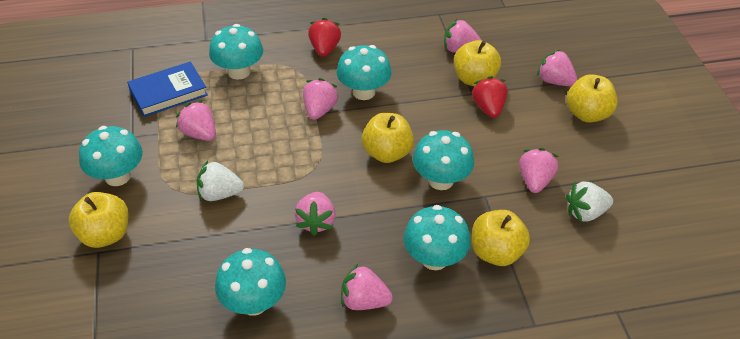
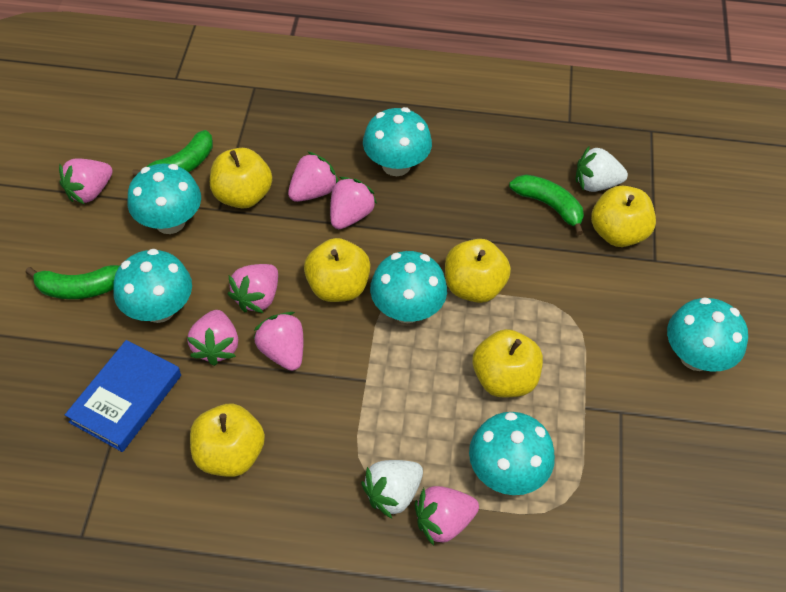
green banana: none = 0 -> [25,265,120,299] [132,130,213,176] [509,174,584,235] = 3
red strawberry: [308,18,341,57] [471,76,507,118] = 2 -> none = 0
yellow apple: [69,192,129,248] [362,113,414,163] [454,40,501,86] [472,210,530,266] [566,74,618,123] = 5 -> [190,404,265,477] [210,148,272,209] [304,238,371,302] [445,239,511,303] [473,329,543,398] [591,186,656,247] = 6

